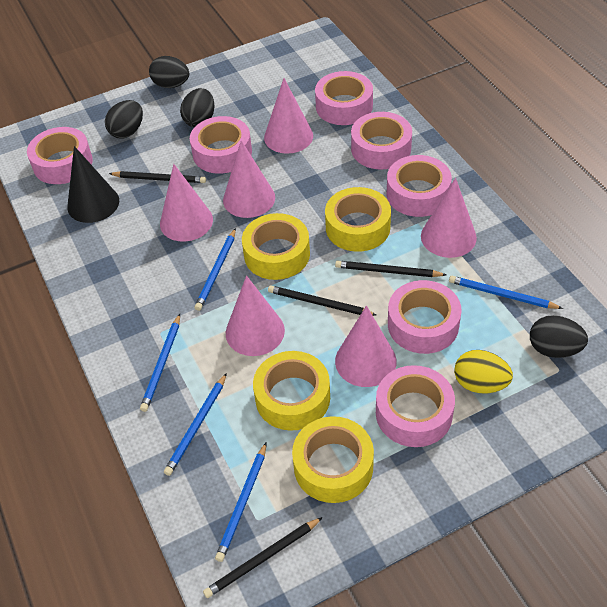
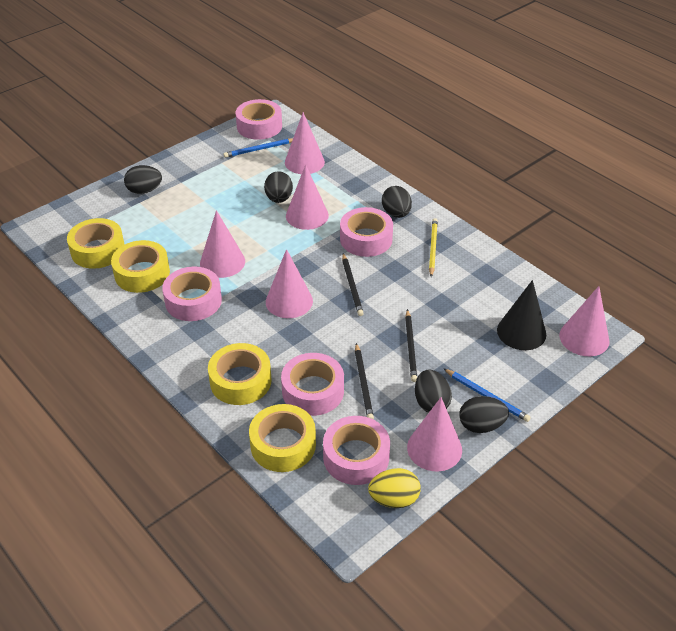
black egg: [105,100,143,139] [149,56,189,88] [180,88,215,127] [530,315,588,358] = 4 -> [124,165,162,194] [264,171,293,203] [382,186,412,218] [415,369,452,413] [460,396,509,433] = 5
black pencil: [109,171,206,183] [203,517,323,598] [268,285,376,316] [335,261,446,277] = 4 -> [342,254,364,316] [355,343,374,419] [405,309,417,382] = 3
blue pencil: [140,314,180,412] [164,373,227,476] [195,228,236,311] [215,442,267,562] [449,276,563,309] = 5 -> [223,139,293,158] [443,368,531,422] = 2
pink tape: [27,127,93,184] [190,116,252,174] [315,71,373,125] [351,112,412,169] [376,365,455,447] [387,155,452,217] [388,280,462,354] = 7 -> [162,266,222,321] [236,99,282,140] [281,353,344,416] [323,416,390,485] [340,207,393,257] = 5
yellow pencil: none = 0 -> [429,218,438,277] = 1

